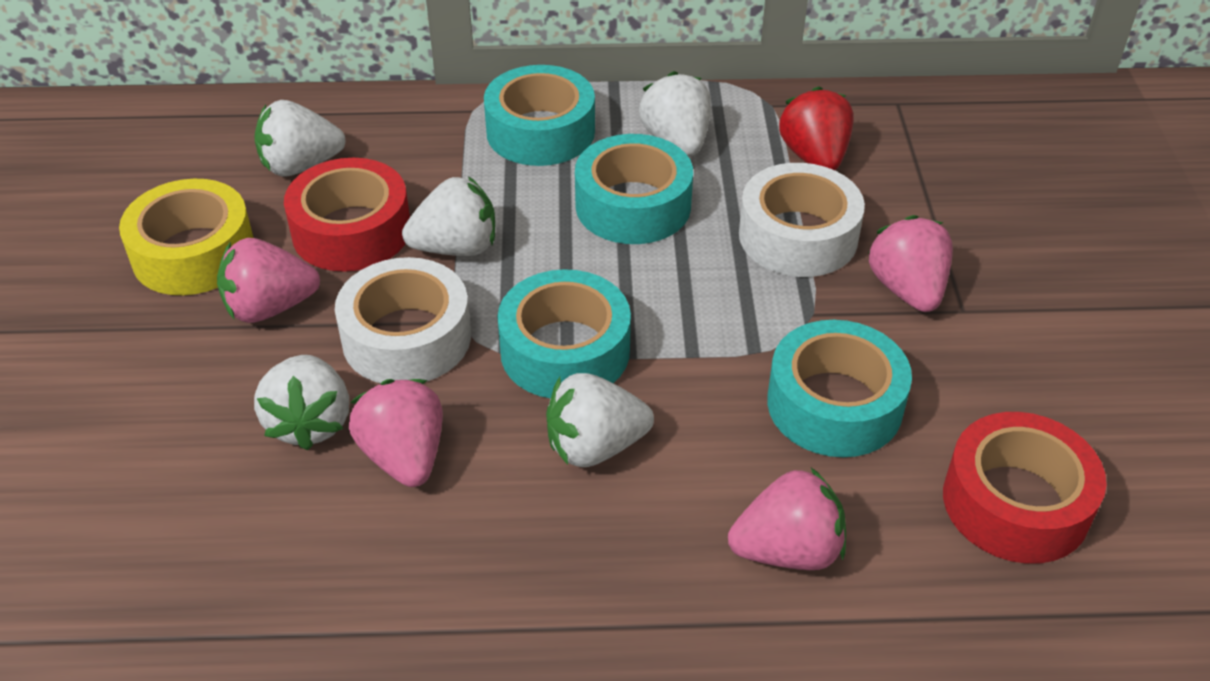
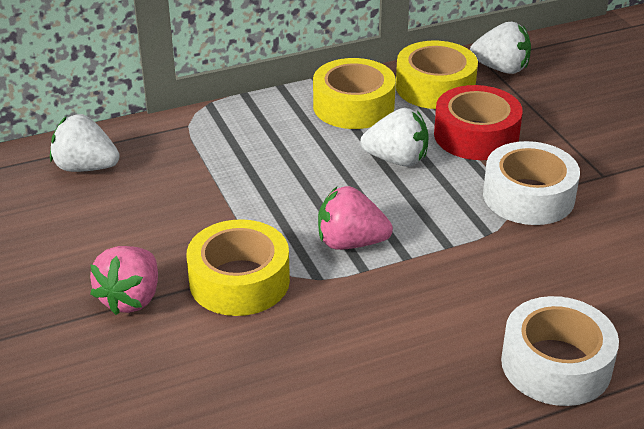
pink strawberry: [217,238,320,323] [349,379,443,487] [728,468,846,570] [868,215,953,312] = 4 -> [90,246,158,315] [318,186,393,250] = 2
red strawberry: [779,86,854,170] = 1 -> none = 0
red tape: [284,158,410,272] [943,412,1107,564] = 2 -> [434,85,523,160] = 1
turquoise tape: [484,65,595,166] [497,269,631,399] [575,134,693,244] [767,320,912,457] = 4 -> none = 0
white strawberry: [254,100,346,177] [254,355,349,451] [402,176,495,256] [546,373,654,467] [639,71,711,156] = 5 -> [50,114,120,172] [360,108,429,167] [470,22,531,74] = 3
yellow tape: [119,179,254,295] = 1 -> [187,219,290,316] [313,58,396,129] [396,40,478,109] = 3

